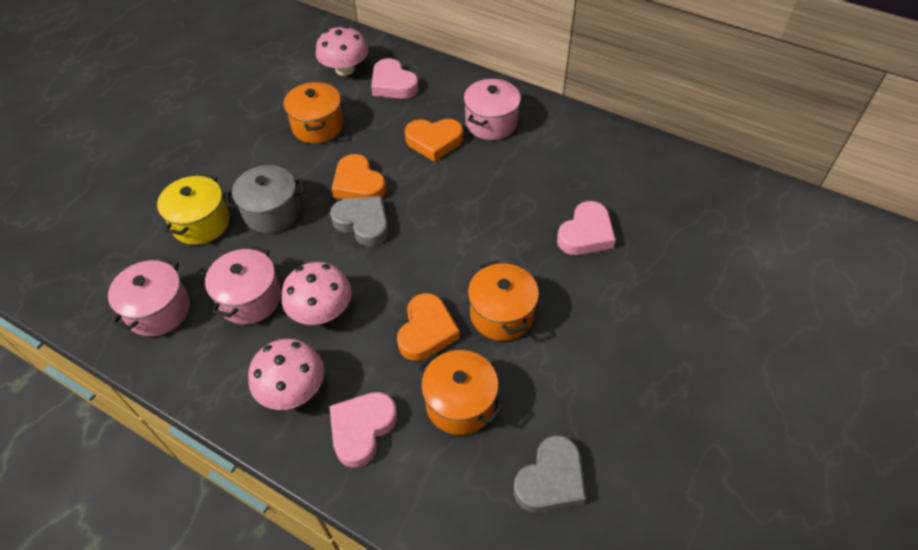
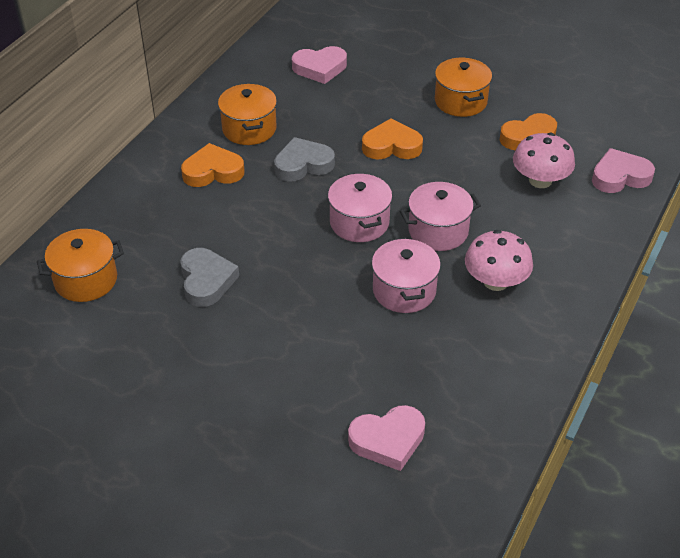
grey pot: [226,165,305,233] = 1 -> none = 0
pink mushroom: [248,339,324,410] [282,262,351,325] [316,26,368,76] = 3 -> [465,230,533,291] [513,133,575,188] = 2
yellow pot: [157,174,230,245] = 1 -> none = 0

